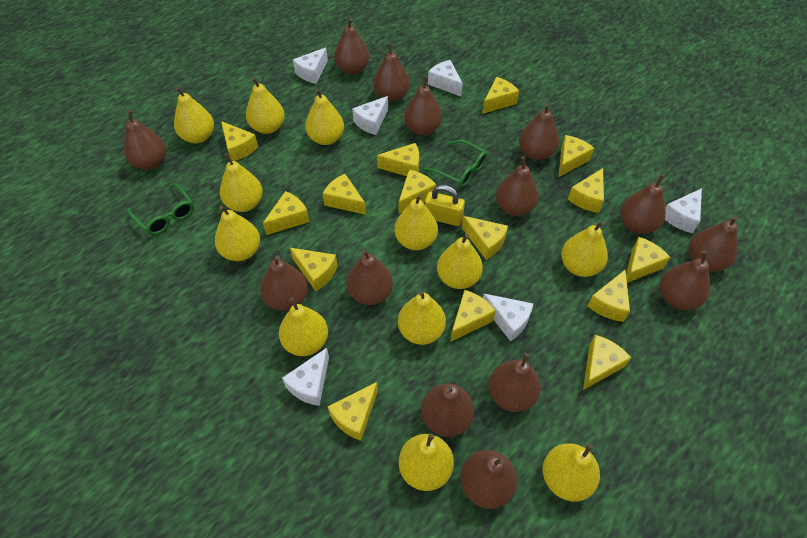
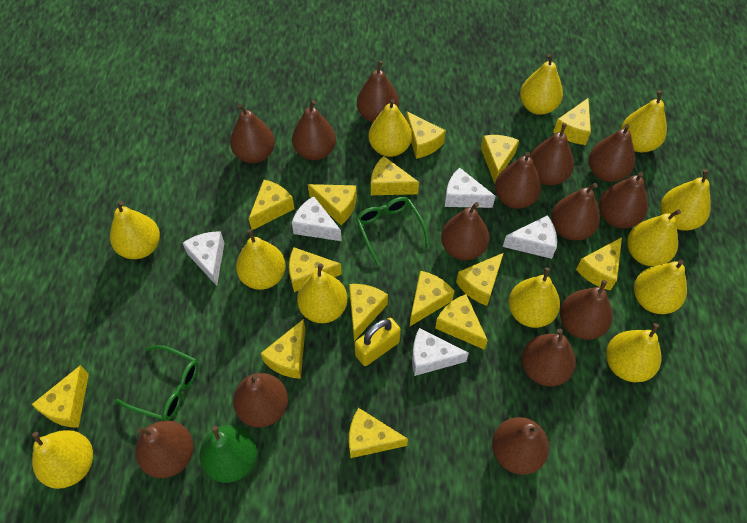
green pear: none = 0 -> [200,425,257,483] = 1
white cheese: [282,348,329,406] [293,47,328,84] [352,96,388,135] [428,60,463,96] [483,294,533,341] [665,188,702,233] = 6 -> [183,231,224,286] [292,196,342,241] [412,328,469,376] [445,168,495,208] [503,215,557,259] = 5

